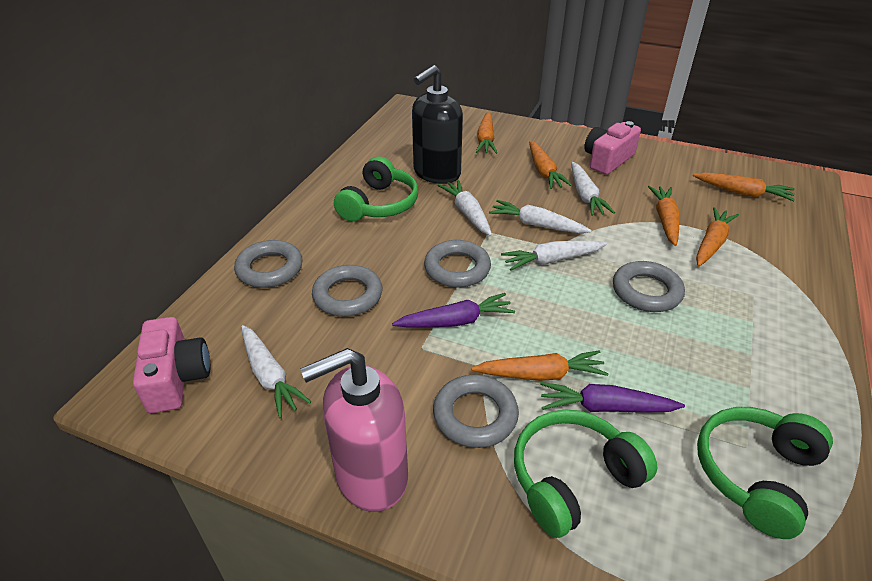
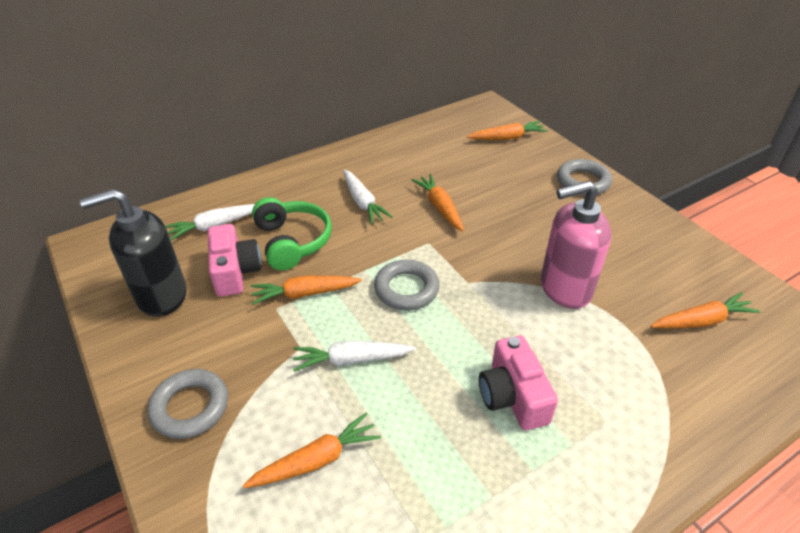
green headphones: [334,156,418,221] [514,409,657,538] [697,407,833,539] = 3 -> [252,197,332,271] = 1
grey ring: [234,240,303,288] [312,265,383,317] [424,240,491,288] [433,375,519,448] [613,261,685,312] = 5 -> [147,369,228,439] [374,260,440,310] [557,159,612,196] = 3
orange carrot: [471,350,608,381] [476,112,497,154] [529,141,572,189] [648,186,679,246] [693,172,795,201] [696,207,739,266] = 6 -> [243,412,381,488] [251,275,362,305] [411,174,464,231] [467,121,548,140] [651,292,760,329] = 5
purple carrot: [392,293,515,328] [540,382,685,413] = 2 -> none = 0
white carrot: [241,325,312,418] [438,180,492,236] [489,200,592,233] [501,241,607,271] [571,162,615,216] = 5 -> [165,204,255,240] [293,340,415,372] [343,169,393,224] = 3

